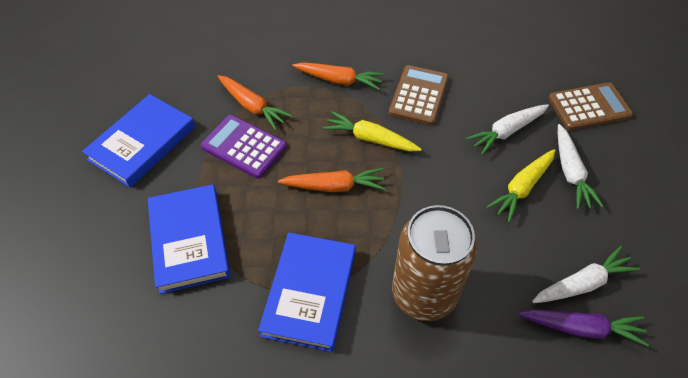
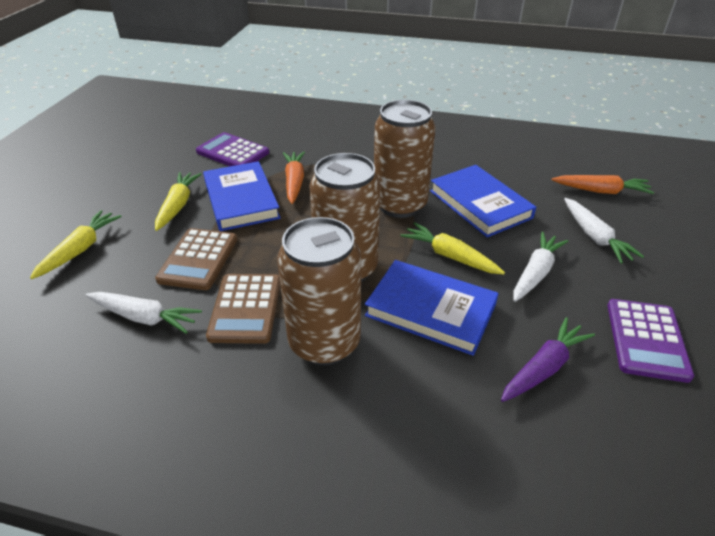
brown can: [392,205,477,321] = 1 -> [277,217,361,365] [309,153,381,282] [374,100,435,218] = 3
orange carrot: [218,75,292,130] [278,168,385,192] [292,62,384,90] = 3 -> [283,151,305,204] [552,175,654,194] = 2
purple calculator: [201,115,287,179] = 1 -> [196,132,269,166] [608,299,694,383] = 2
yellow carrot: [323,111,422,152] [486,149,556,223] = 2 -> [30,210,122,279] [155,172,201,231] [400,222,505,274] = 3

